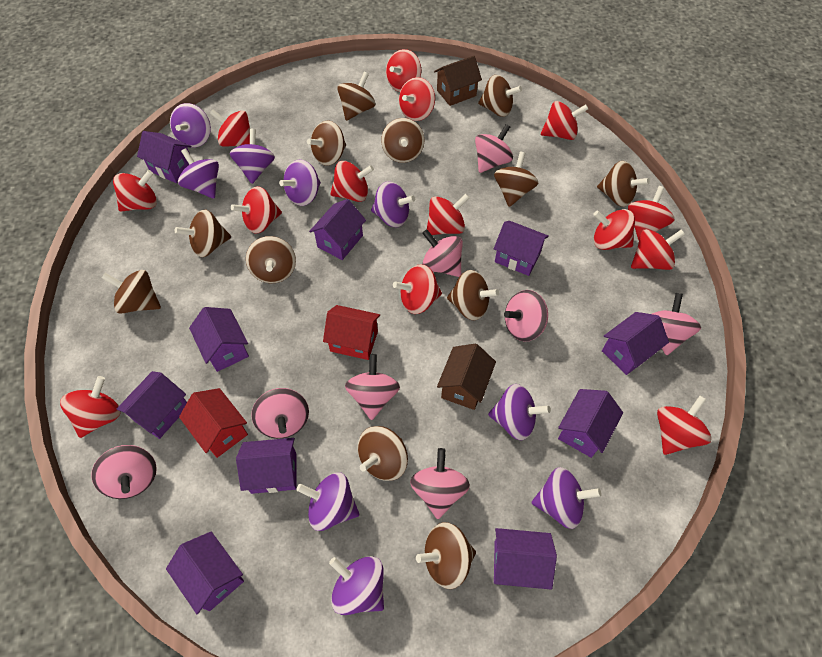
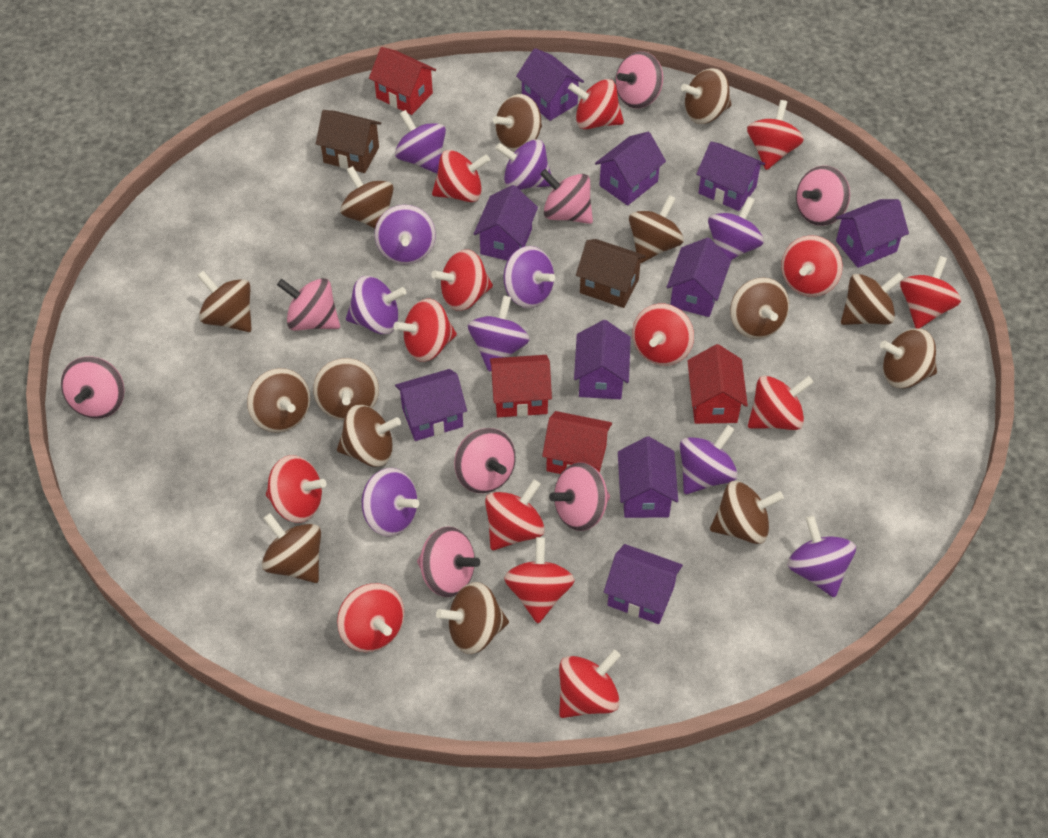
brown spinning top: [102,270,161,314] [175,209,231,257] [246,236,296,283] [307,121,346,166] [337,72,375,121] [357,426,408,481] [381,118,424,163] [416,522,476,589] [447,270,499,321] [478,75,522,117] [494,152,538,207] [597,161,650,207] = 12 -> [197,271,252,332] [247,368,310,433] [262,513,321,583] [313,358,379,420] [337,405,401,467] [340,166,394,228] [436,582,509,654] [493,94,542,152] [629,195,684,263] [681,68,732,124] [710,481,784,544] [730,277,789,339] [841,272,904,325] [880,328,937,388] = 14
purple spinning top: [170,103,211,148] [178,148,219,199] [230,129,275,184] [279,159,321,206] [296,472,359,531] [329,556,384,615] [371,181,415,227] [488,384,551,440] [531,467,601,529] = 9 -> [346,276,407,334] [362,468,419,537] [375,205,436,265] [395,110,446,174] [468,295,530,372] [495,139,551,190] [504,246,555,308] [680,425,738,494] [708,197,764,260] [787,516,856,598] = 10
red house: [179,388,248,458] [323,305,380,360] = 2 -> [369,47,436,115] [490,355,552,417] [542,411,612,474] [688,344,748,424] = 4

